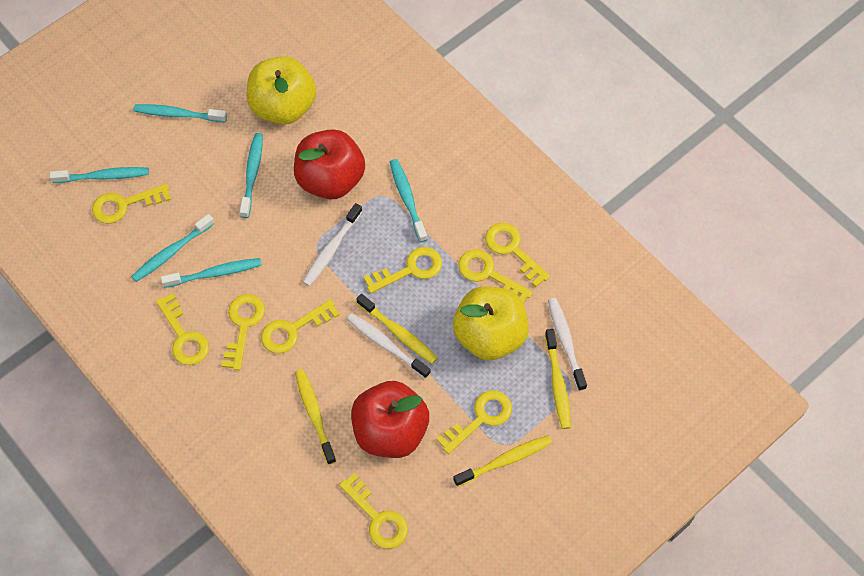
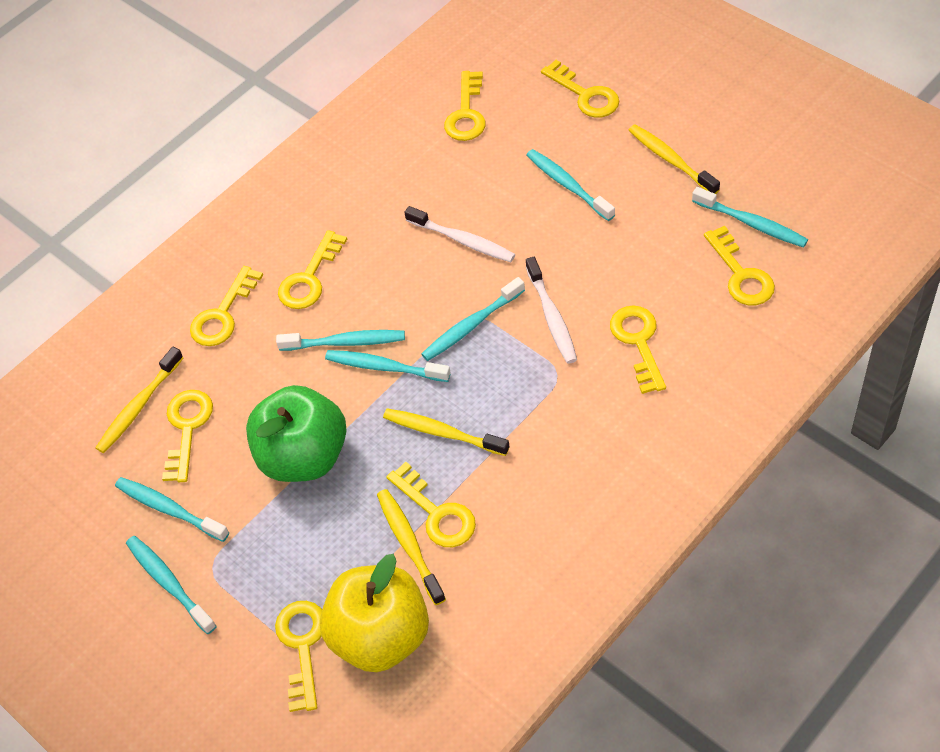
green apple: none = 0 -> [246,385,347,482] = 1
red apple: [294,129,365,199] [351,381,429,458] = 2 -> none = 0
turquoise toothbrush: [50,167,149,183] [131,214,215,282] [133,104,227,122] [161,258,262,288] [240,133,263,218] [390,159,428,242] = 6 -> [115,477,229,542] [126,536,217,634] [276,330,405,351] [325,350,451,382] [421,277,525,361] [526,149,615,221] [692,187,808,248] = 7
white toothbrush: [303,203,362,286] [347,313,431,379] [548,298,587,391] = 3 -> [404,206,516,262] [526,257,577,364] = 2
yellow apple: [247,56,316,125] [453,286,529,360] = 2 -> [320,554,429,672] = 1

